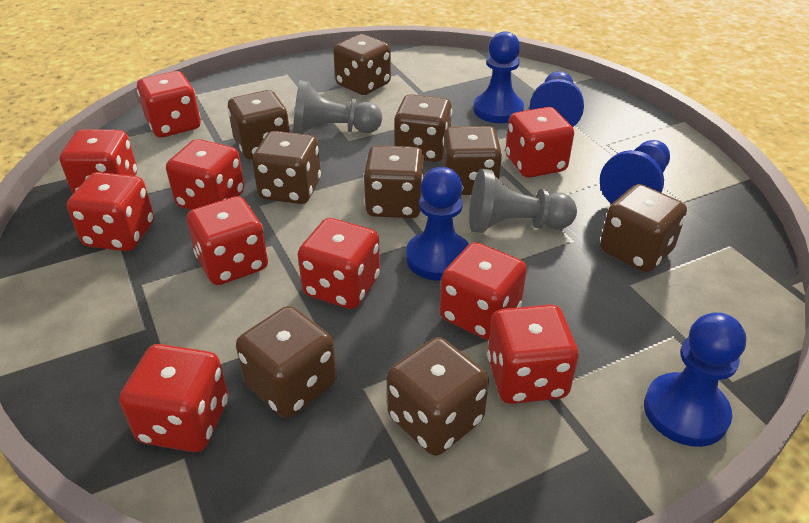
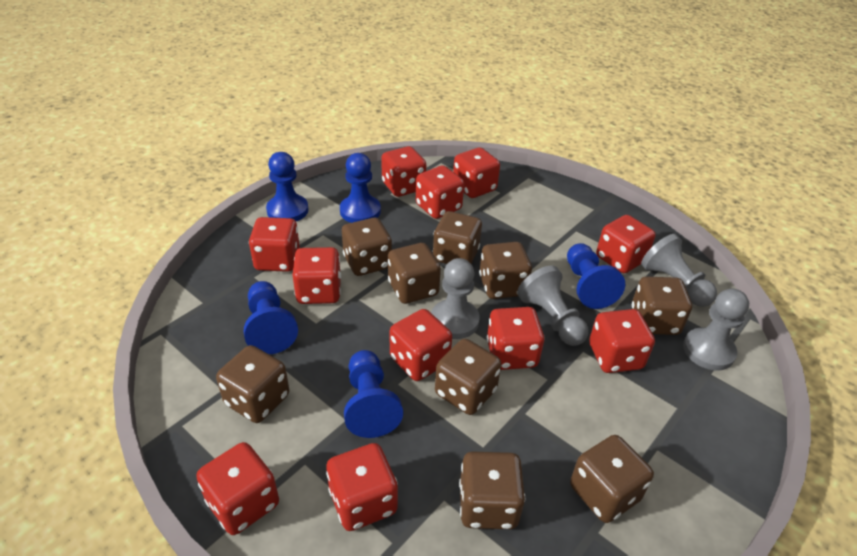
grey pawn: [293,80,382,134] [469,169,577,233] = 2 -> [431,258,480,339] [517,265,589,346] [641,234,717,307] [683,289,749,370] = 4
red dice: [60,129,137,194] [67,172,154,251] [119,344,228,452] [137,71,201,138] [166,139,245,210] [187,196,268,285] [298,218,380,309] [440,242,527,340] [487,304,579,404] [505,107,574,178] = 10 -> [196,442,279,535] [249,217,300,272] [292,247,341,304] [326,443,398,531] [381,146,426,197] [390,309,452,381] [416,165,464,219] [453,147,500,198] [487,307,544,370] [589,309,655,373] [596,215,656,273] = 11

